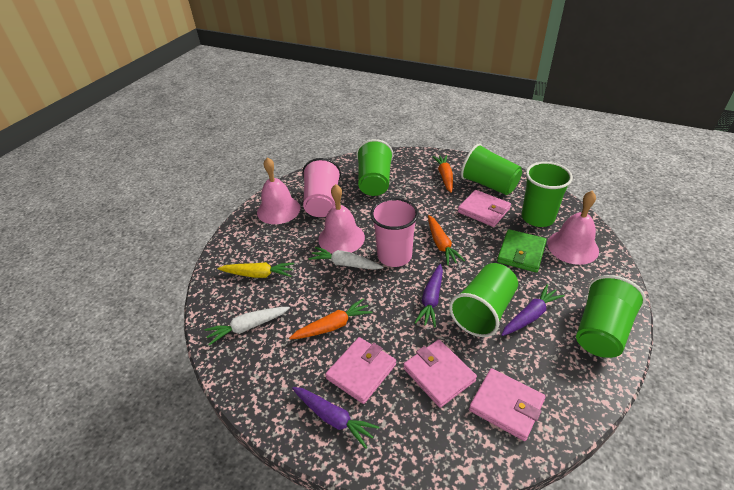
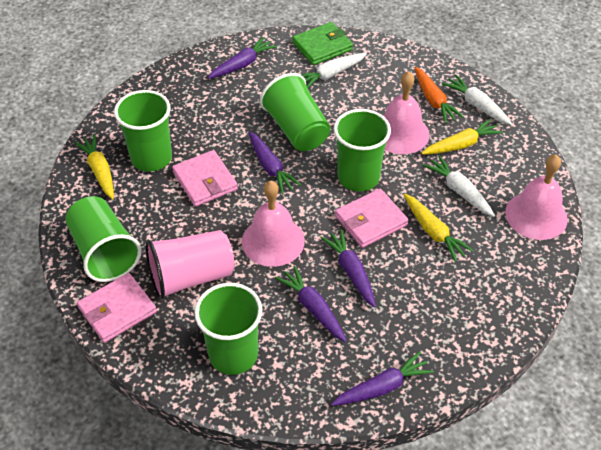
orange carrot: [289,299,373,340] [428,215,465,266] [432,155,453,193] = 3 -> [414,67,464,124] = 1
pink cup: [302,158,341,217] [370,198,419,267] = 2 -> [146,230,235,299] = 1
pink wallet: [325,337,396,404] [403,340,477,408] [458,190,511,227] [469,368,546,441] = 4 -> [77,273,157,343] [172,150,238,207] [335,189,408,248] = 3
purple carrot: [292,387,379,449] [414,264,443,327] [502,284,565,336] = 3 -> [208,37,277,79] [249,131,302,194] [275,266,347,342] [320,229,376,308] [331,351,434,406] = 5
white carrot: [204,307,290,346] [309,247,383,270] = 2 -> [302,53,367,88] [423,155,495,217] [442,75,512,125] = 3
yellow carrot: [218,262,294,278] = 1 -> [74,135,114,199] [404,194,474,262] [421,119,503,155] = 3

